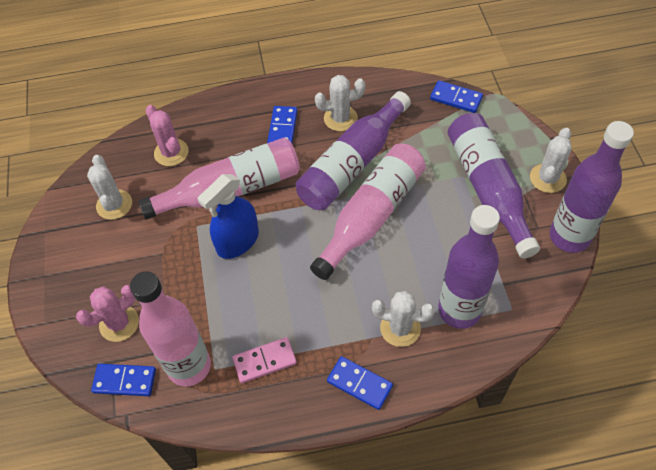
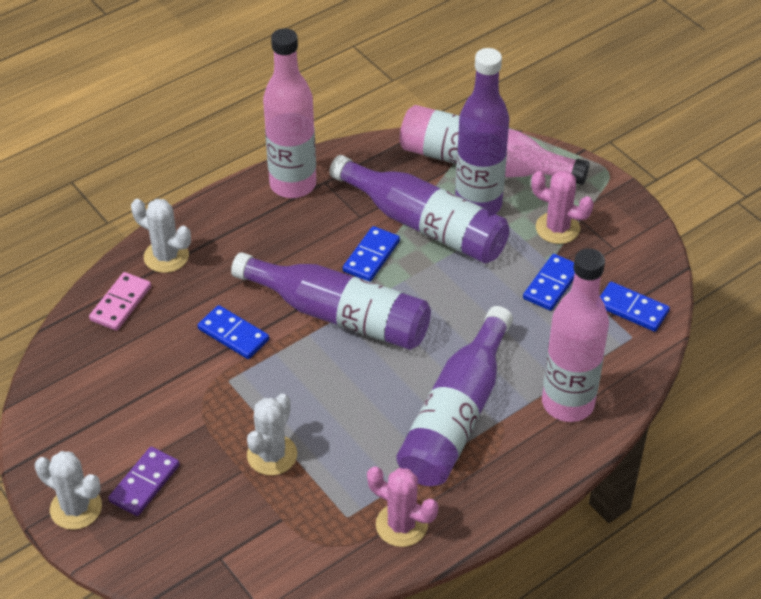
blue spray bottle: [197,174,259,259] = 1 -> none = 0
purple domino: none = 0 -> [108,447,180,516] = 1
white cactus: [87,155,132,220] [315,75,365,131] [372,291,435,347] [530,128,572,193] = 4 -> [35,451,102,530] [131,199,191,273] [247,394,297,475] = 3

